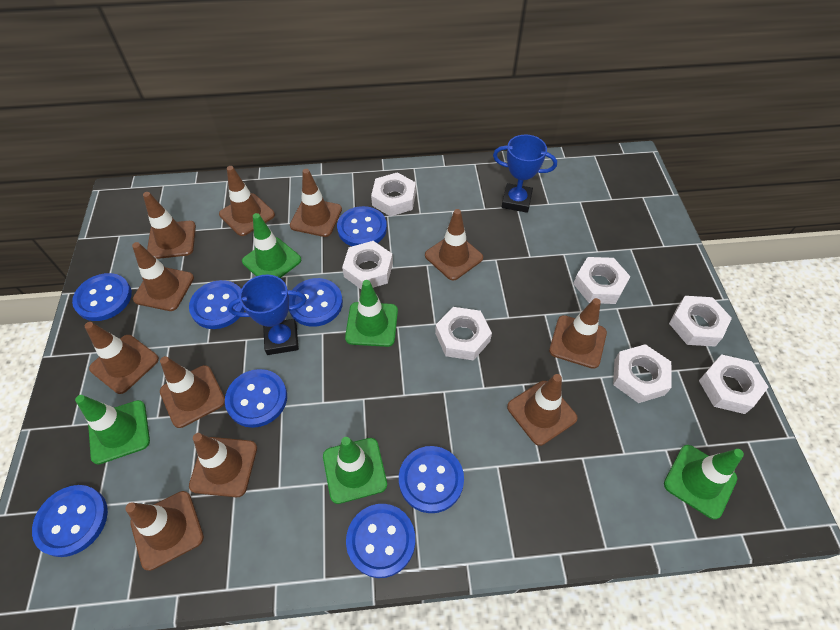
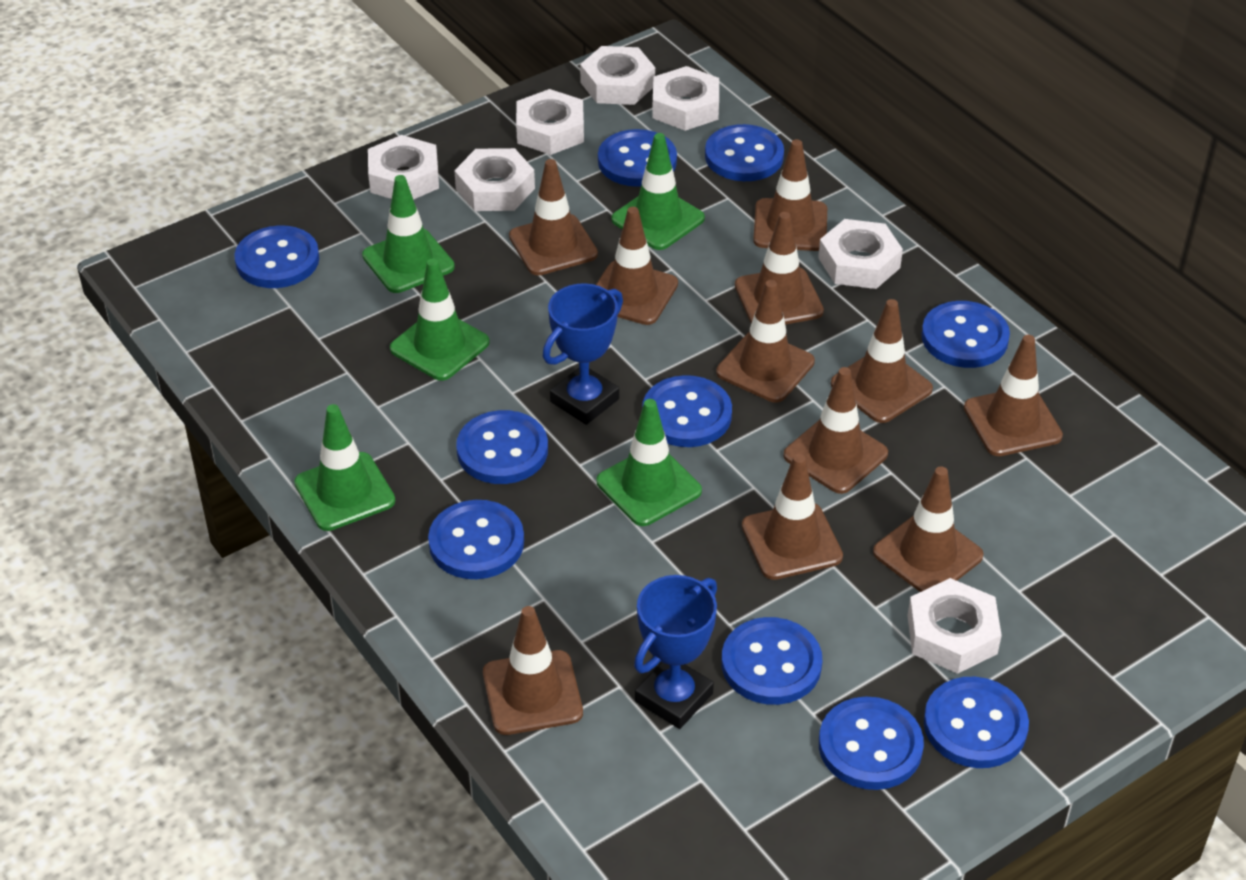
blue button: [32,485,108,557] [72,273,132,321] [189,280,244,329] [225,369,287,428] [289,278,343,327] [337,206,387,246] [346,504,415,578] [399,446,464,513] = 8 -> [234,226,319,288] [428,500,524,579] [456,410,548,484] [598,129,677,187] [642,375,732,447] [705,124,784,181] [721,617,822,705] [819,697,924,790] [922,301,1010,368] [924,677,1029,768] = 10

